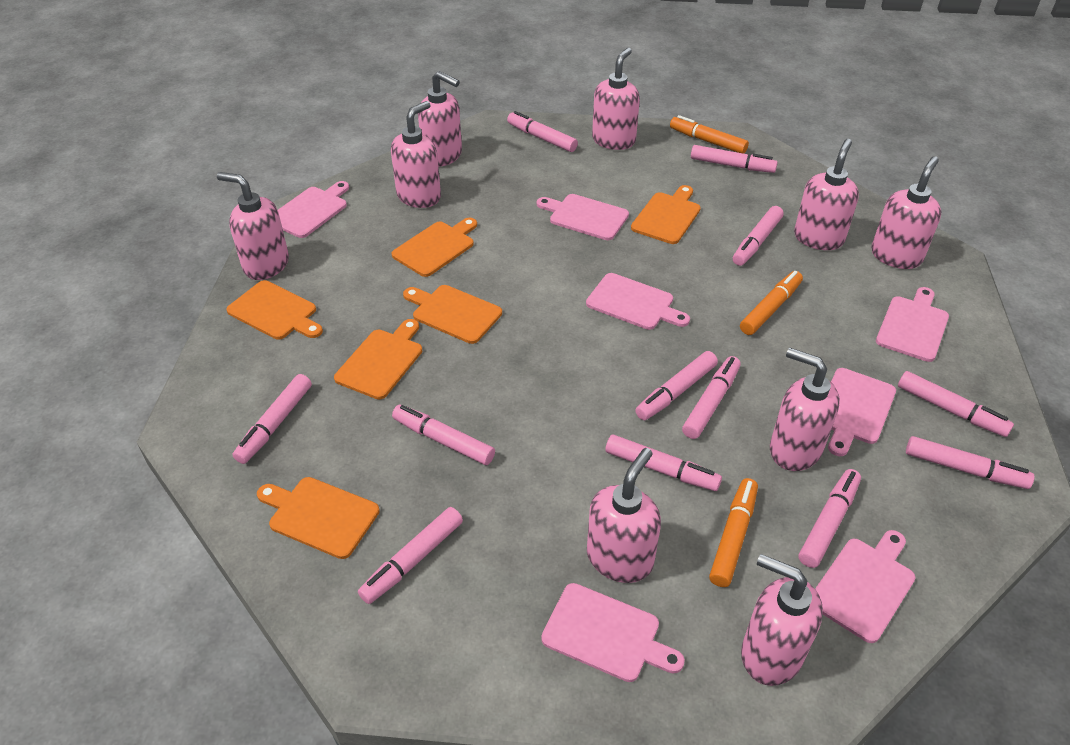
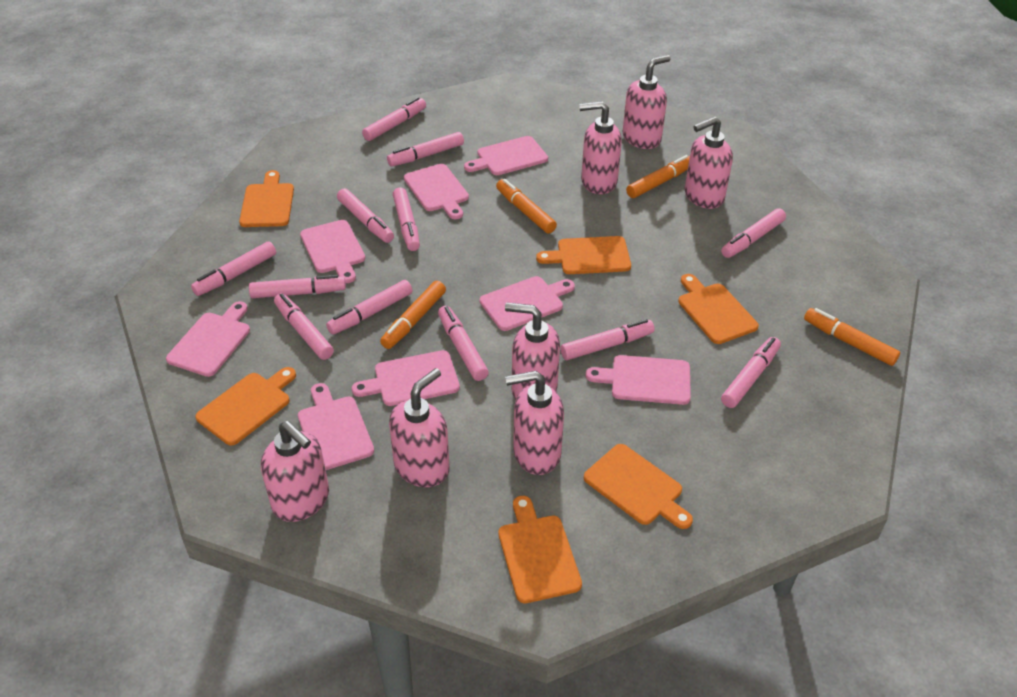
orange marker: [670,115,749,154] [709,478,758,587] [740,271,803,335] = 3 -> [380,281,446,349] [496,179,557,233] [626,155,690,198] [804,308,900,366] = 4
pink cutting board: [278,181,349,238] [537,194,629,240] [541,583,685,682] [586,273,690,330] [815,530,915,643] [828,368,896,456] [876,287,949,362] = 7 -> [166,301,250,377] [298,383,374,470] [300,220,365,283] [352,350,460,406] [404,164,469,219] [464,136,548,175] [480,276,575,331] [586,355,691,405] = 8
pink soap dispenser: [217,172,289,280] [391,101,441,208] [418,71,462,167] [587,448,661,583] [592,48,640,150] [741,554,823,686] [770,348,840,471] [794,139,859,250] [871,156,942,269] = 9 -> [261,421,329,522] [389,368,450,487] [505,303,560,400] [505,371,564,475] [579,101,622,194] [623,55,671,149] [685,116,733,209] = 7

